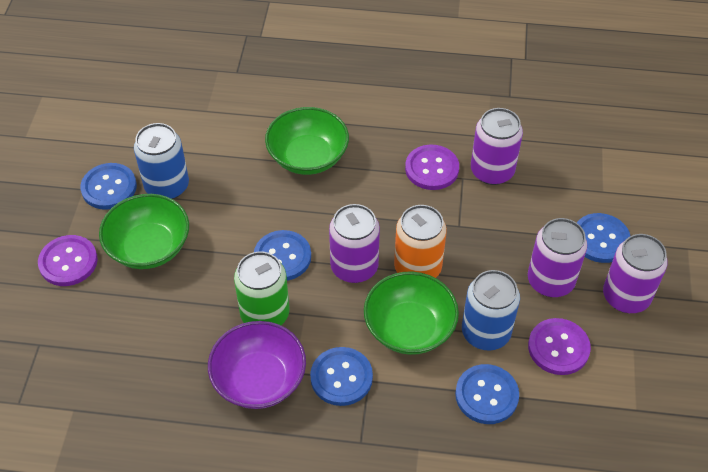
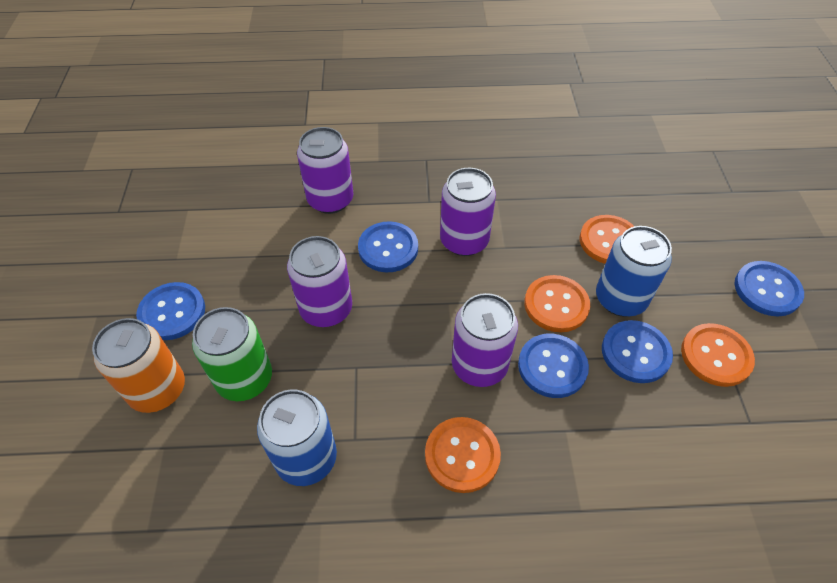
green bowl: [99,194,189,269] [265,107,349,175] [364,271,459,355] = 3 -> none = 0
orange button: none = 0 -> [425,417,501,493] [524,275,590,332] [580,215,634,264] [681,323,755,387] = 4
purple bowl: [208,321,306,409] = 1 -> none = 0
purple button: [38,235,98,286] [405,144,459,190] [528,318,591,375] = 3 -> none = 0

